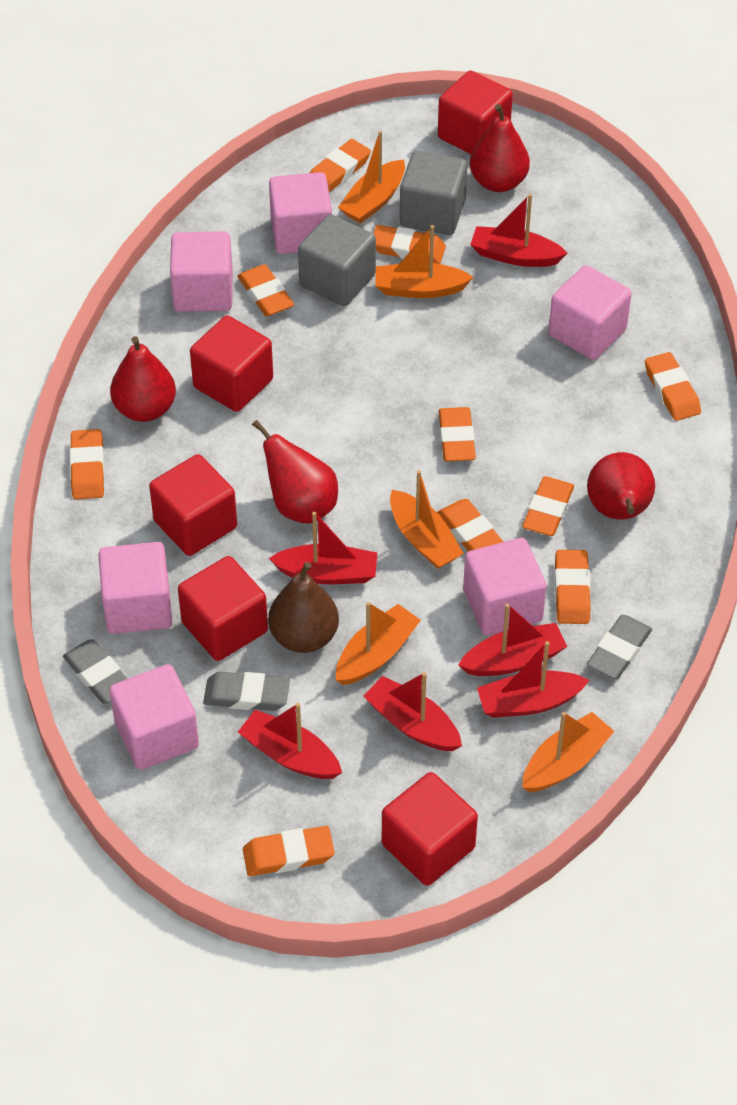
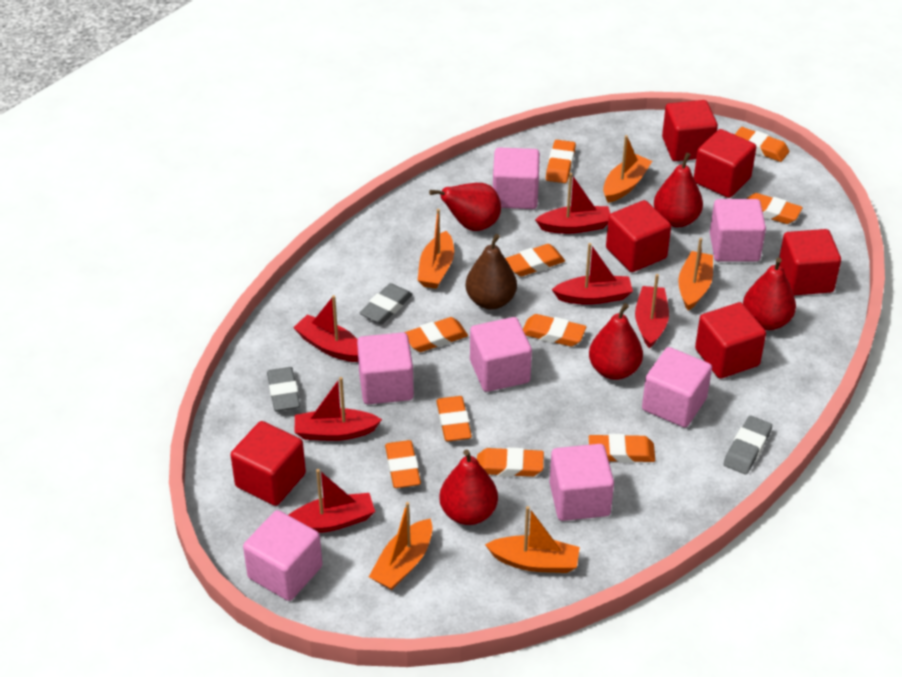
grey cube: [298,214,376,306] [400,151,467,235] = 2 -> none = 0
pink cube: [98,542,172,634] [110,664,199,770] [170,231,233,312] [269,172,332,254] [463,538,547,636] [549,265,632,360] = 6 -> [243,510,322,601] [357,332,414,404] [470,317,532,392] [493,148,540,209] [549,444,614,521] [642,347,712,428] [710,199,766,262] = 7
red cube: [149,454,237,556] [178,556,268,661] [190,315,273,412] [382,772,478,886] [438,70,513,154] = 5 -> [231,421,306,506] [606,200,671,272] [662,100,718,161] [694,129,756,198] [695,302,766,379] [779,229,841,295] = 6
red pear: [110,336,176,422] [252,420,338,524] [470,104,530,192] [587,452,655,520] = 4 -> [429,183,501,231] [439,449,498,525] [589,303,643,380] [654,153,703,227] [743,257,796,330] = 5

